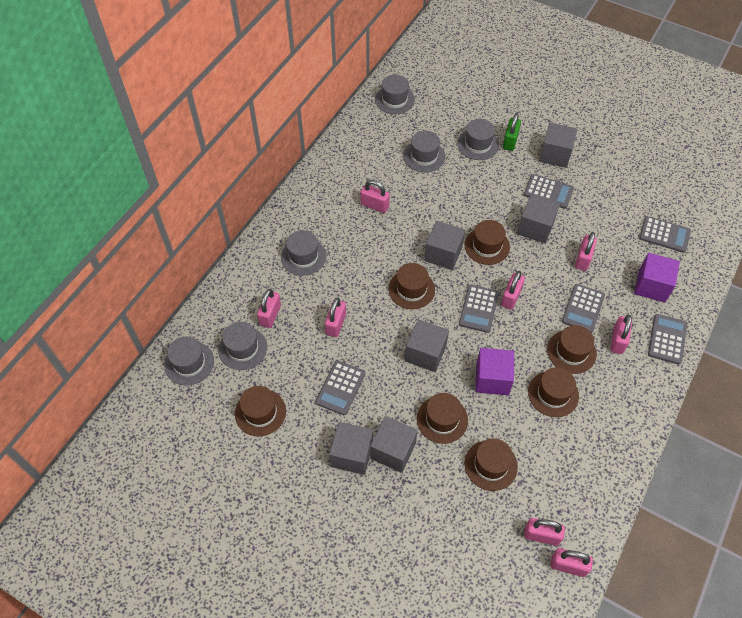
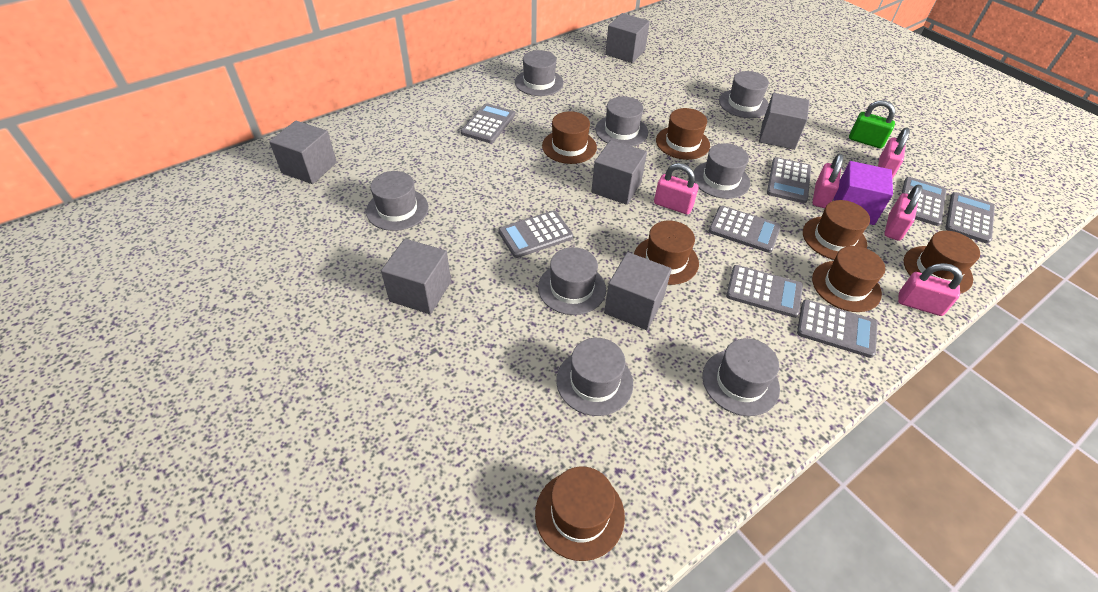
grey calculator: [315,360,365,415] [459,285,499,333] [524,174,574,209] [562,284,605,333] [639,216,691,253] [648,314,687,364] = 6 -> [461,103,515,143] [498,210,573,258] [709,206,781,253] [726,265,803,318] [767,157,811,203] [797,299,877,358] [902,177,946,226] [945,192,995,244] = 8
grey hat: [164,337,214,386] [218,322,267,370] [281,230,326,276] [375,75,415,114] [403,131,445,172] [457,119,499,160] = 6 -> [366,171,429,231] [515,50,564,96] [538,247,606,315] [556,338,633,416] [595,97,648,146] [693,143,750,199] [702,338,780,416] [719,71,769,118] = 8
pink padlock: [257,289,281,328] [325,298,346,337] [361,180,390,213] [501,271,525,310] [524,518,565,546] [550,548,593,577] [575,232,597,271] [610,315,632,354] = 8 -> [654,163,699,214] [813,154,843,208] [878,128,910,179] [884,185,923,241] [898,263,963,316] = 5
purple cube: [475,348,514,395] [634,253,680,303] = 2 -> [834,161,893,225] = 1

